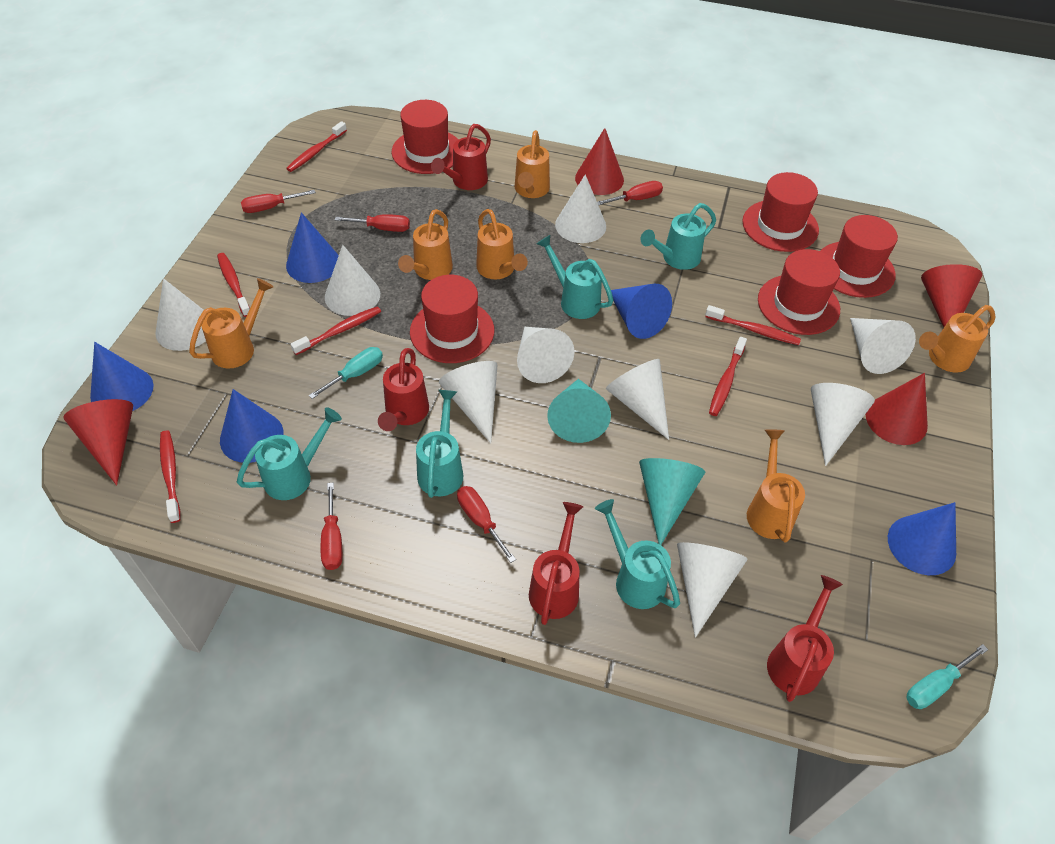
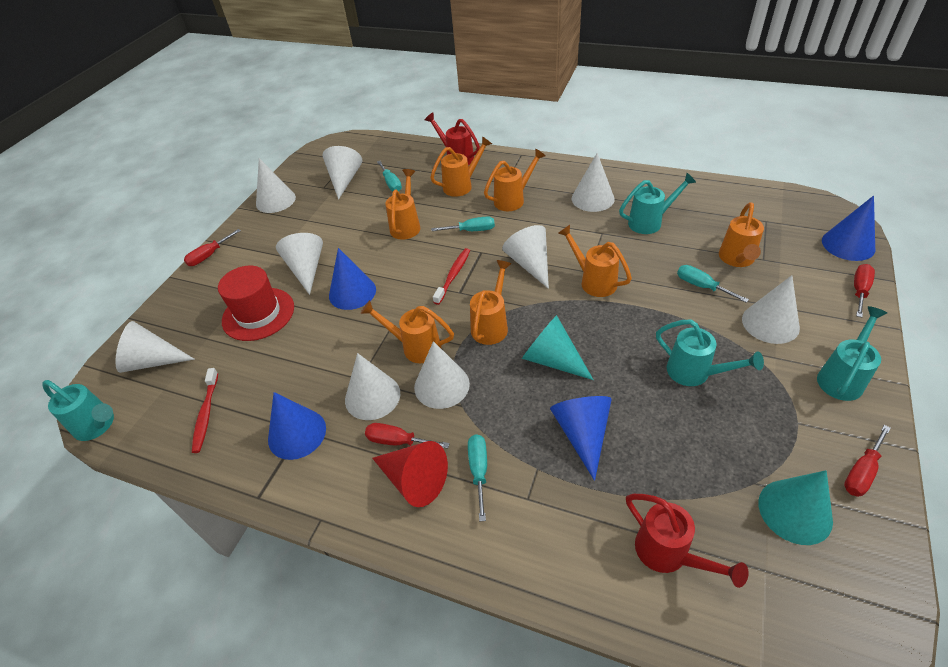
blue cone: [90,342,153,411] [220,389,284,463] [286,212,339,283] [611,284,672,339] [888,502,956,575] = 5 -> [268,392,326,460] [329,248,376,310] [550,396,612,481] [822,196,875,261] = 4
orange watering can: [189,278,273,368] [398,209,453,280] [476,209,528,279] [515,130,550,198] [747,429,805,543] [919,305,995,373] = 6 -> [360,300,454,363] [385,169,420,240] [430,136,492,197] [470,260,512,345] [484,148,546,211] [558,225,632,297] [719,202,764,267] = 7
red cone: [63,399,133,486] [575,128,624,195] [866,373,928,445] [921,264,982,327] = 4 -> [372,441,448,507] = 1
red hat: [392,100,458,174] [410,275,494,363] [742,172,819,252] [758,249,840,335] [821,215,898,298] = 5 -> [218,266,294,341] = 1
red screwdriver: [241,190,316,213] [321,482,342,570] [335,214,410,232] [457,486,516,563] [597,181,663,205] = 5 -> [184,229,241,266] [365,423,450,449] [844,425,891,497] [854,264,875,318] = 4
red toothbrush: [160,431,180,523] [217,253,250,317] [286,121,347,172] [290,306,381,355] [705,305,801,345] [709,337,747,416] = 6 -> [192,368,218,453] [433,248,470,305] = 2
red watering can: [378,348,429,431] [431,124,491,190] [529,502,583,625] [767,575,843,702] = 4 -> [425,113,480,165] [626,494,749,588] = 2
turquoise screwdriver: [309,347,383,399] [906,644,988,709] = 2 -> [377,161,402,192] [431,216,495,231] [468,434,487,521] [677,265,749,303] = 4
turquoise watering can: [237,407,342,500] [416,390,463,498] [536,235,613,319] [595,499,680,609] [640,203,716,270] = 5 -> [42,380,114,441] [619,173,696,234] [656,320,764,386] [817,306,887,401] = 4

